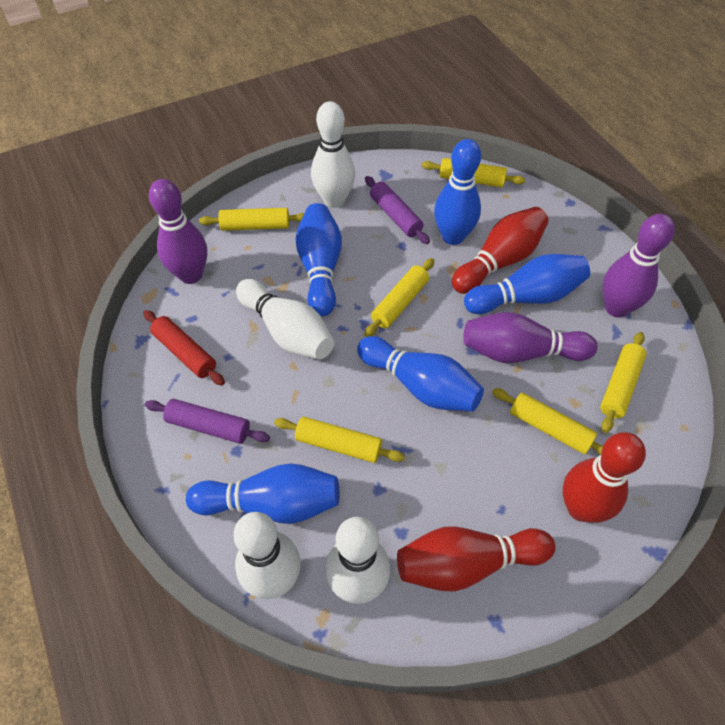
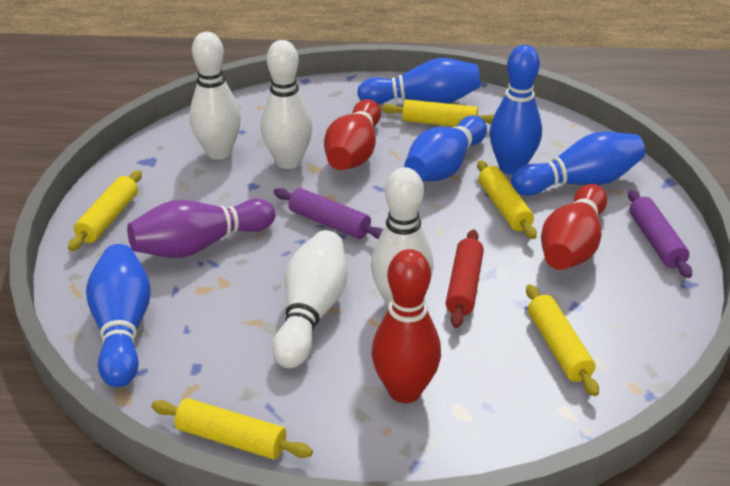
purple bowling pin: [149,179,207,284] [463,312,598,363] [603,214,675,318] = 3 -> [127,199,275,258] = 1
yellow rolling pin: [199,208,304,231] [274,417,405,463] [364,258,434,337] [422,158,525,188] [492,388,603,454] [600,332,647,433] = 6 -> [68,170,142,251] [151,398,313,459] [382,99,494,127] [477,160,537,239] [526,284,599,396] = 5

